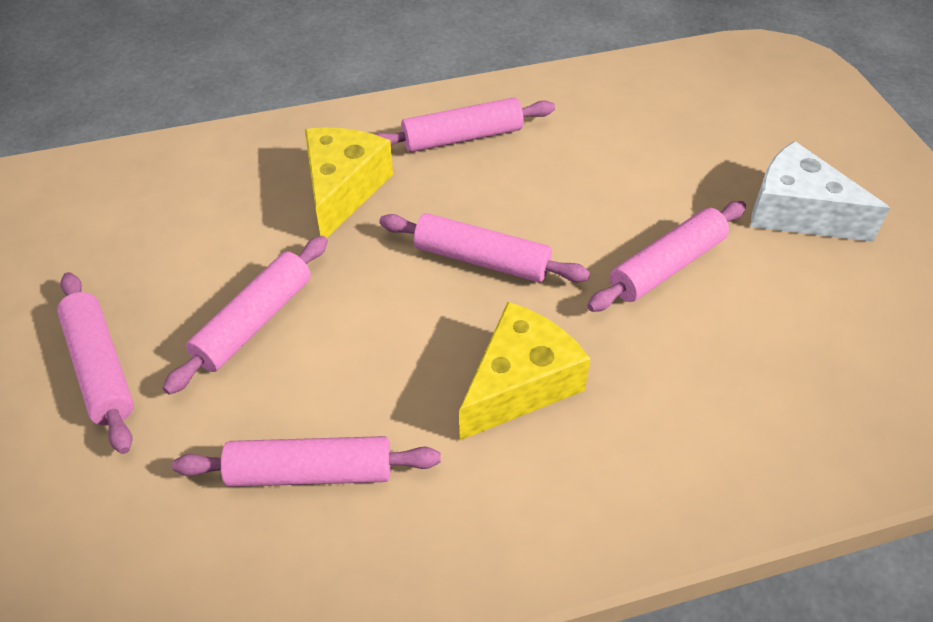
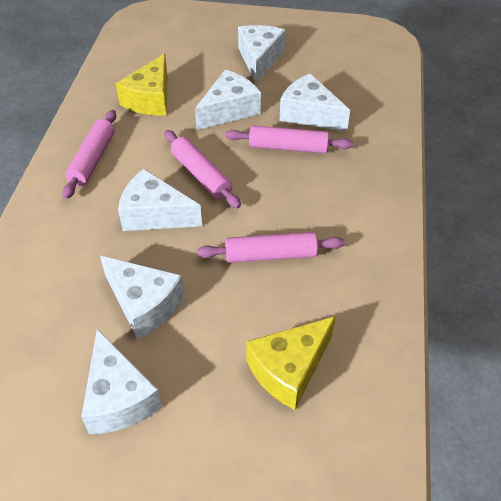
pink rolling pin: [57,272,134,454] [163,236,328,395] [172,436,441,487] [375,97,555,152] [379,213,590,283] [587,201,746,312] = 6 -> [62,110,116,199] [164,130,241,208] [197,232,345,263] [225,126,353,153] = 4
white cheese: [751,141,890,242] = 1 -> [81,329,162,434] [100,256,184,339] [118,169,202,231] [195,70,261,130] [238,25,286,83] [280,73,350,132] = 6

